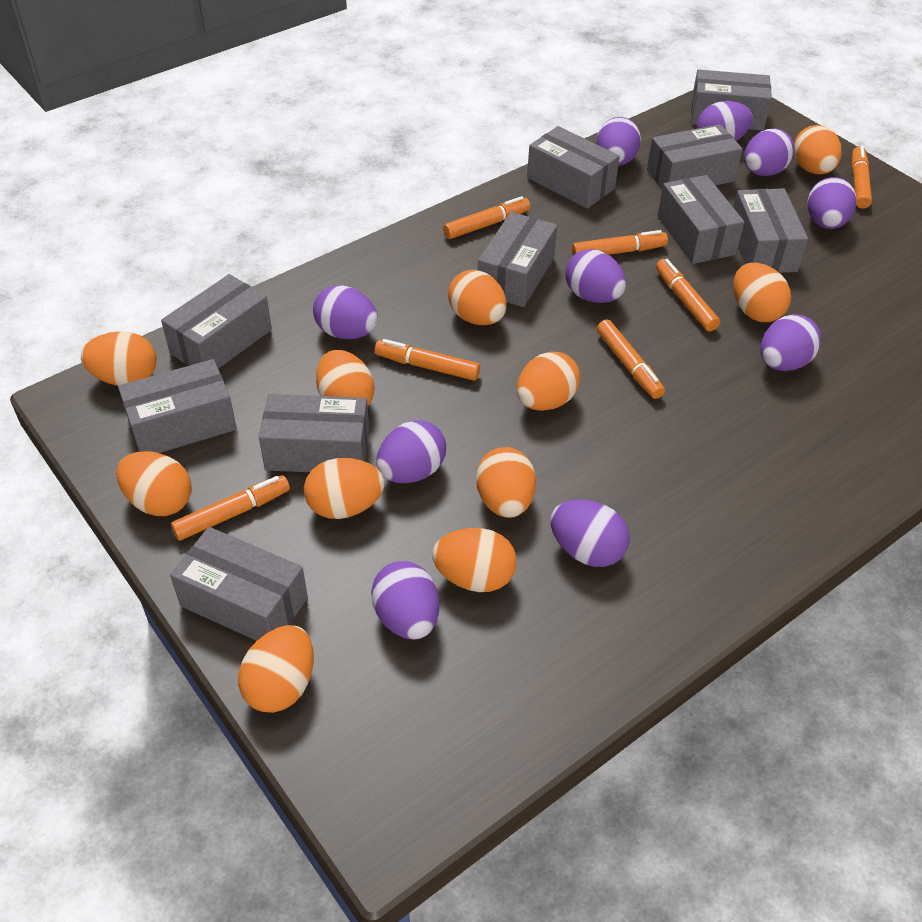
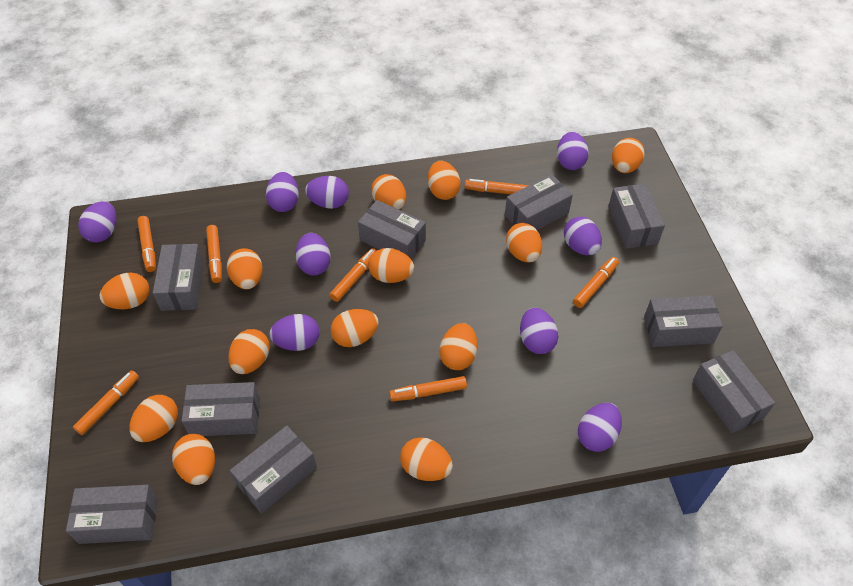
grey box: [118,359,237,453] [161,274,272,369] [170,527,308,641] [259,394,369,472] [478,212,557,307] [527,126,620,209] [647,124,742,189] [658,175,745,264] [691,69,772,131] [733,188,808,273] = 10 -> [66,485,158,544] [153,244,204,311] [182,382,260,436] [230,426,317,513] [358,200,426,259] [505,174,573,230] [608,184,665,249] [644,295,723,347] [693,350,775,433] = 9
orange egg: [81,331,157,386] [116,451,192,516] [238,625,314,713] [304,458,384,519] [316,350,374,406] [432,528,517,592] [448,270,507,325] [476,447,536,518] [517,352,580,411] [734,263,791,322] [794,125,842,174] = 11 -> [99,273,150,309] [130,395,178,442] [172,434,215,485] [227,248,263,289] [228,329,270,374] [330,309,379,347] [368,248,414,283] [371,174,406,209] [400,437,453,481] [428,161,460,200] [440,323,478,370] [506,223,542,262] [612,138,645,173] = 13
purple egg: [313,285,378,339] [371,561,439,640] [376,420,446,483] [550,499,630,567] [565,249,626,303] [596,117,641,166] [697,101,753,141] [744,129,794,176] [760,314,821,371] [808,177,856,229] = 10 -> [78,201,116,243] [266,172,299,212] [269,314,320,351] [295,233,331,275] [305,176,349,209] [520,308,558,354] [557,132,589,170] [564,217,602,255] [578,403,622,452] = 9

